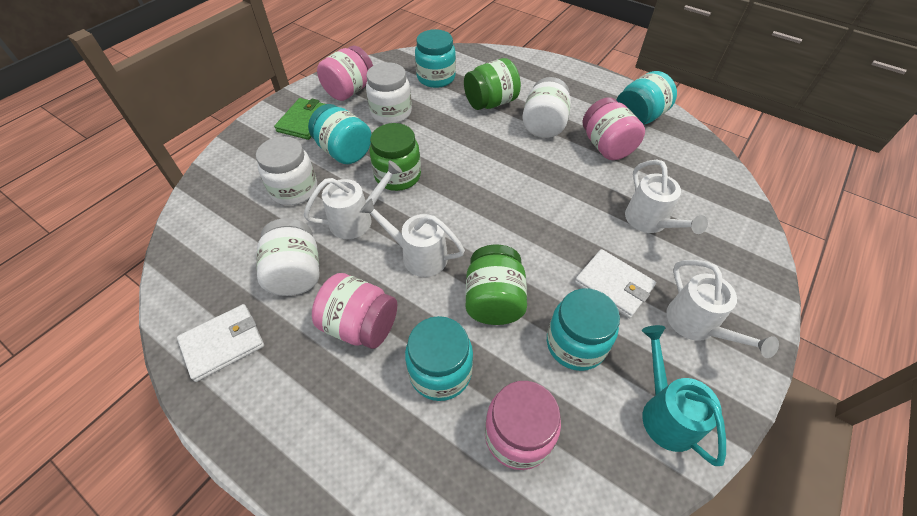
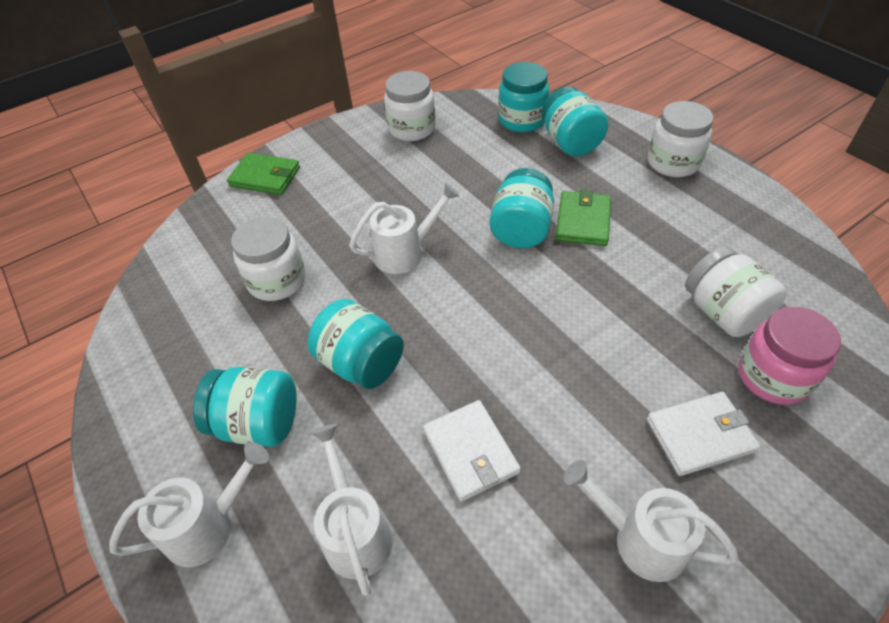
green jar: [370,123,421,191] [464,58,521,110] [465,245,527,325] = 3 -> none = 0
green wallet: [274,98,325,140] = 1 -> [227,153,300,195] [555,190,611,246] = 2
pink jar: [312,273,397,349] [317,46,373,101] [485,381,561,470] [583,97,645,160] = 4 -> [738,307,841,405] = 1
turquoise watering can: [642,325,726,466] = 1 -> none = 0

